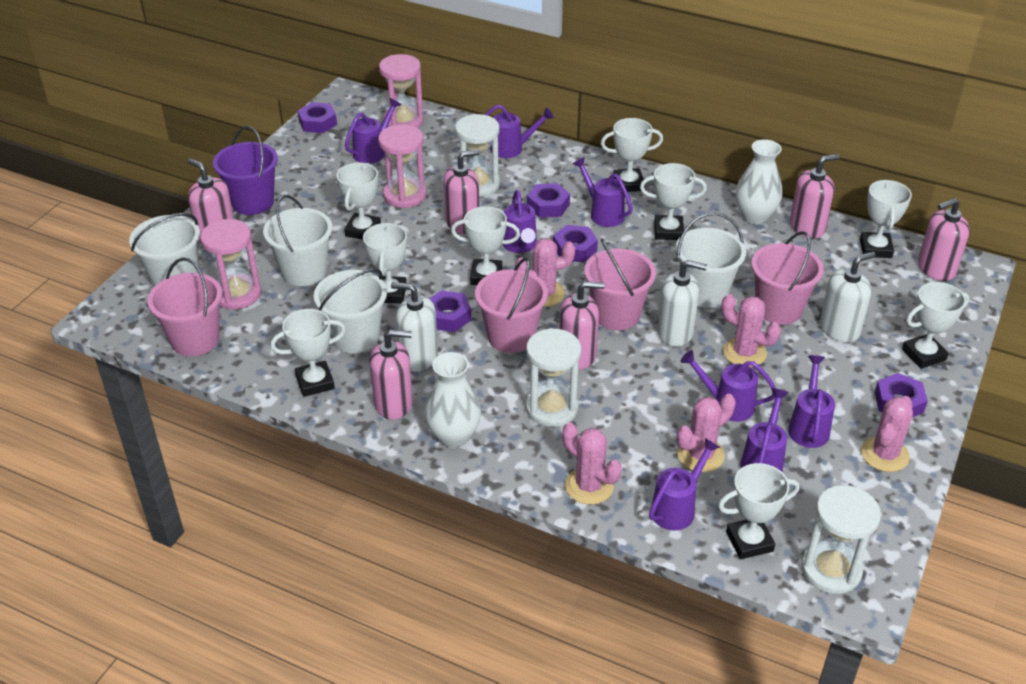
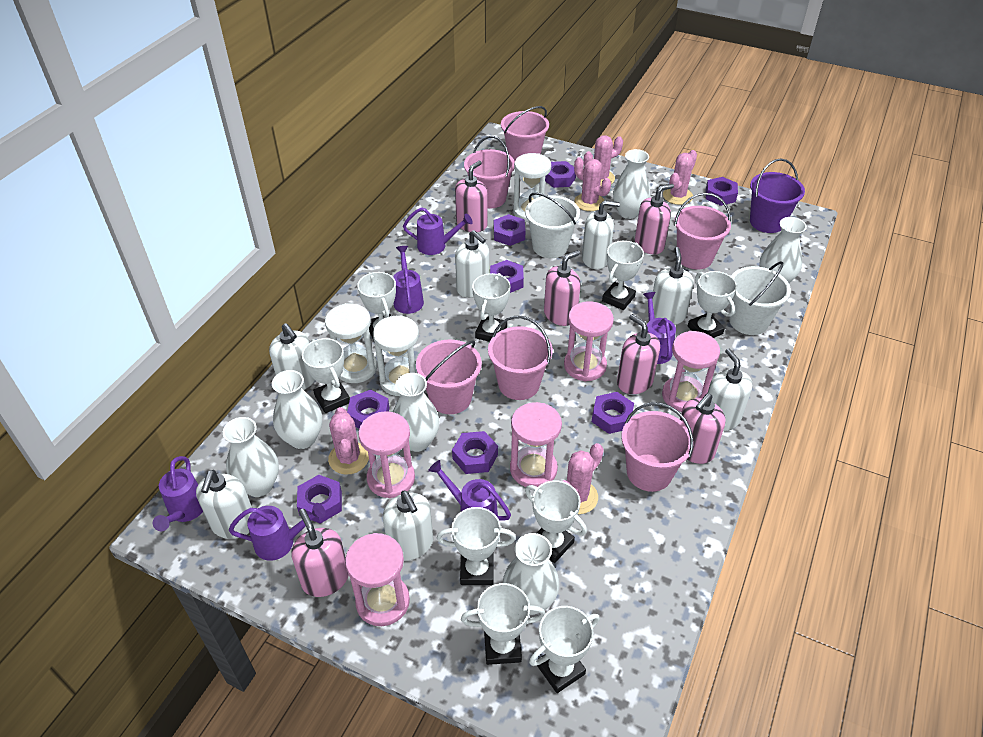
pink bucket: [148,258,222,356] [475,258,548,353] [584,239,656,330] [751,231,824,325] = 4 -> [416,339,482,414] [464,136,515,209] [488,316,553,400] [501,106,549,161] [621,402,694,492] [674,193,731,269] = 6
pink hourglass: [200,219,261,309] [378,124,427,208] [379,54,424,128] = 3 -> [345,533,410,626] [358,411,415,498] [510,402,562,487] [564,301,614,381] [662,331,720,412] = 5
purple nut: [298,102,337,133] [430,290,471,332] [527,183,570,218] [553,225,598,262] [875,373,928,418] = 5 -> [297,475,342,524] [347,390,390,429] [452,431,498,474] [490,260,524,293] [494,214,526,246] [545,161,576,188] [592,392,634,434] [706,177,738,206] = 8
purple watering can: [345,98,401,164] [484,104,554,158] [503,190,537,253] [573,157,633,227] [649,438,720,530] [681,350,776,422] [740,388,789,472] [788,355,835,448] = 8 -> [153,456,203,531] [229,503,326,561] [393,246,424,314] [403,207,473,255] [428,460,511,521] [643,292,676,364] = 6
white bucket: [129,213,200,287] [263,195,333,286] [314,269,387,353] [676,212,746,308] = 4 -> [525,192,580,258] [729,261,791,335] = 2
white soap dispenser: [391,282,438,372] [657,260,707,347] [820,252,875,343] = 3 -> [196,470,252,539] [269,323,315,390] [383,491,433,561] [455,230,489,298] [582,200,620,269] [652,247,694,325] [708,348,753,431] = 7
white vase: [425,352,481,448] [736,139,782,225] = 2 -> [223,417,279,497] [272,370,322,449] [393,373,440,452] [503,533,559,615] [613,149,650,219] [759,217,807,283] = 6

